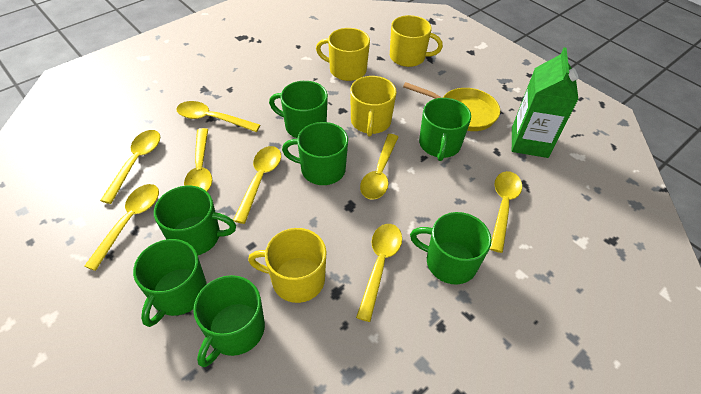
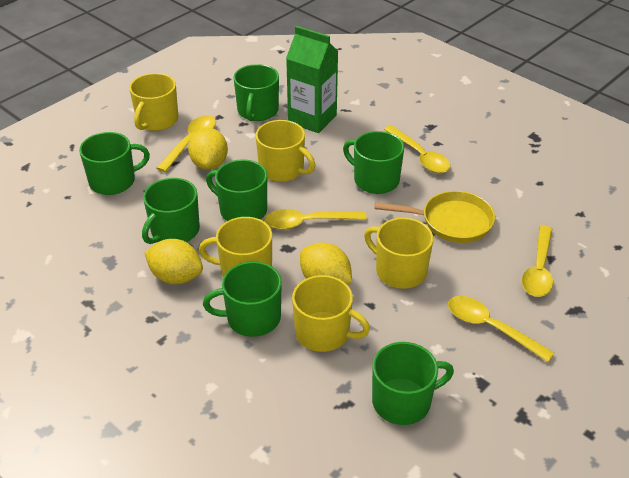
yellow lemon: none = 0 -> [144,239,203,284] [188,128,228,170] [300,242,352,285] = 3
yellow mug: [248,228,326,303] [316,28,370,81] [350,76,397,137] [390,15,443,67] = 4 -> [129,73,179,131] [199,217,272,277] [256,120,315,182] [292,275,370,352] [364,218,433,289] = 5
yellow spoon: [84,184,159,271] [100,130,160,204] [176,101,260,132] [184,128,212,191] [233,146,281,224] [356,224,402,322] [360,134,398,200] [490,171,522,253] = 8 -> [156,115,216,172] [265,209,367,230] [384,125,450,173] [448,296,554,362] [522,226,553,297] = 5

